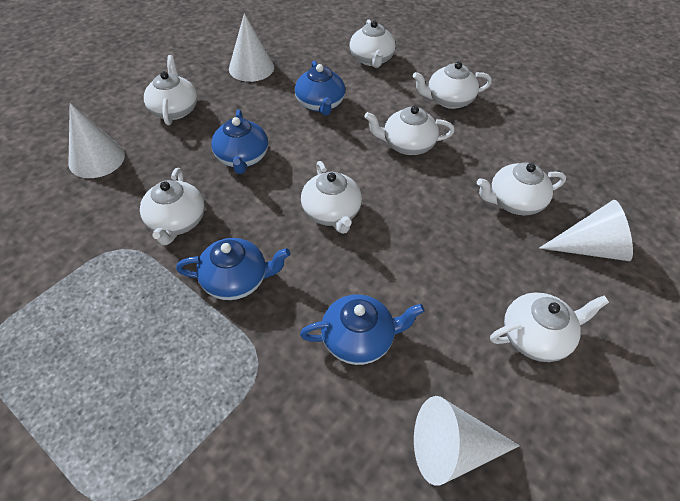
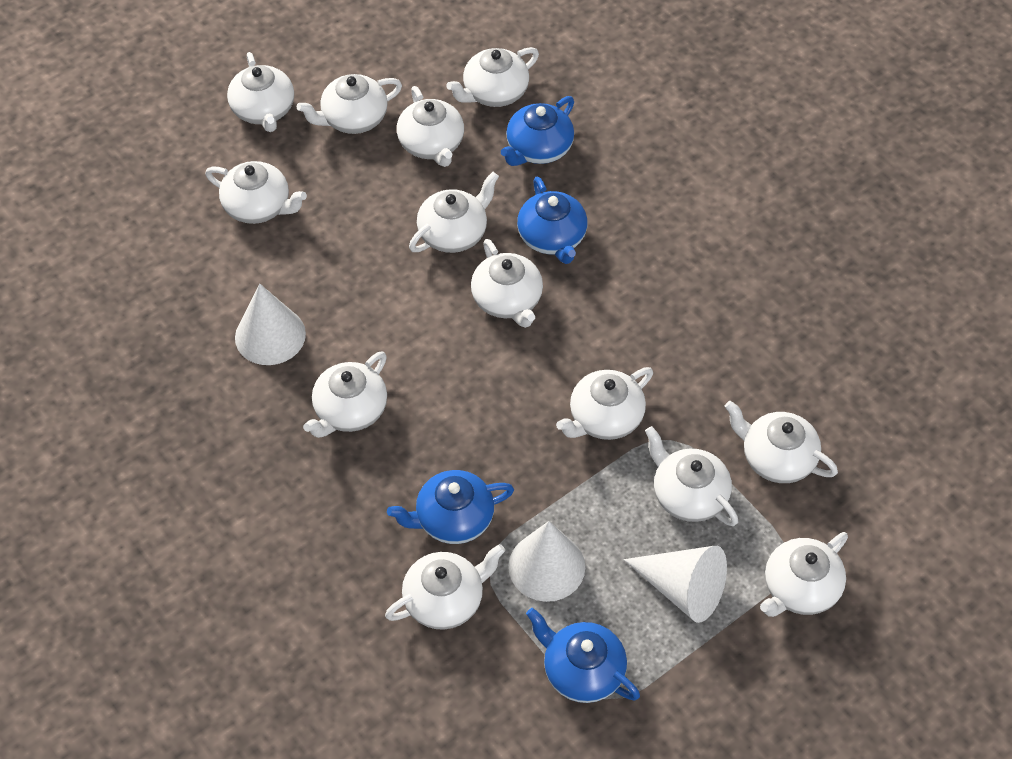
white cone: [68,103,125,178] [229,13,274,82] [414,396,520,486] [539,200,633,261] = 4 -> [235,283,306,365] [508,521,585,602] [623,546,727,623] = 3
white teapot: [140,168,205,245] [144,55,197,125] [301,161,362,234] [350,19,396,68] [364,106,455,155] [413,61,492,109] [477,162,566,215] [490,292,609,362] = 8 -> [205,161,307,224] [227,52,294,132] [297,74,402,134] [303,351,387,438] [385,544,505,630] [397,86,464,167] [409,172,499,253] [446,47,539,107] [471,239,543,328] [556,367,653,440] [645,426,738,526] [725,401,838,483] [760,532,848,617] = 13

